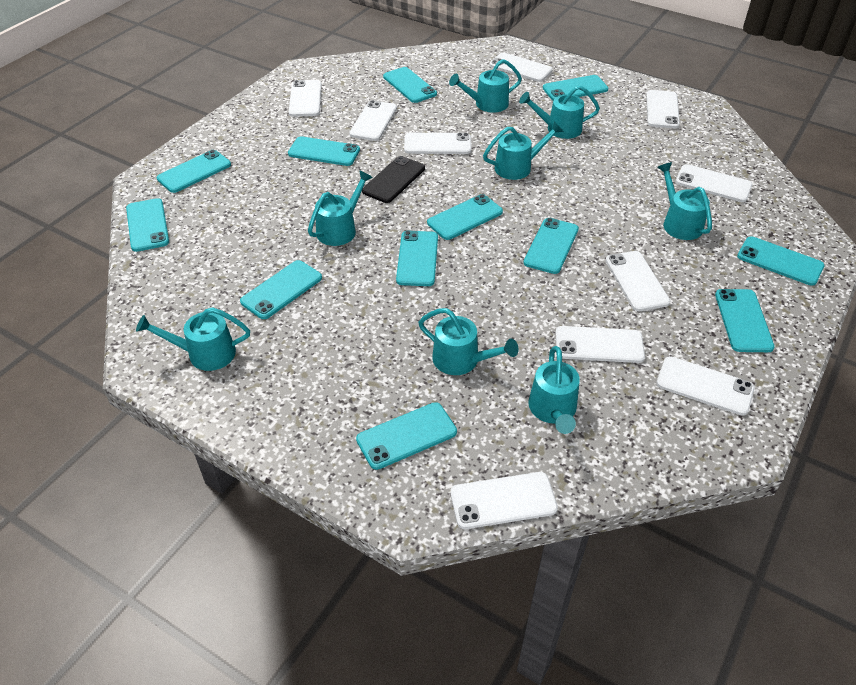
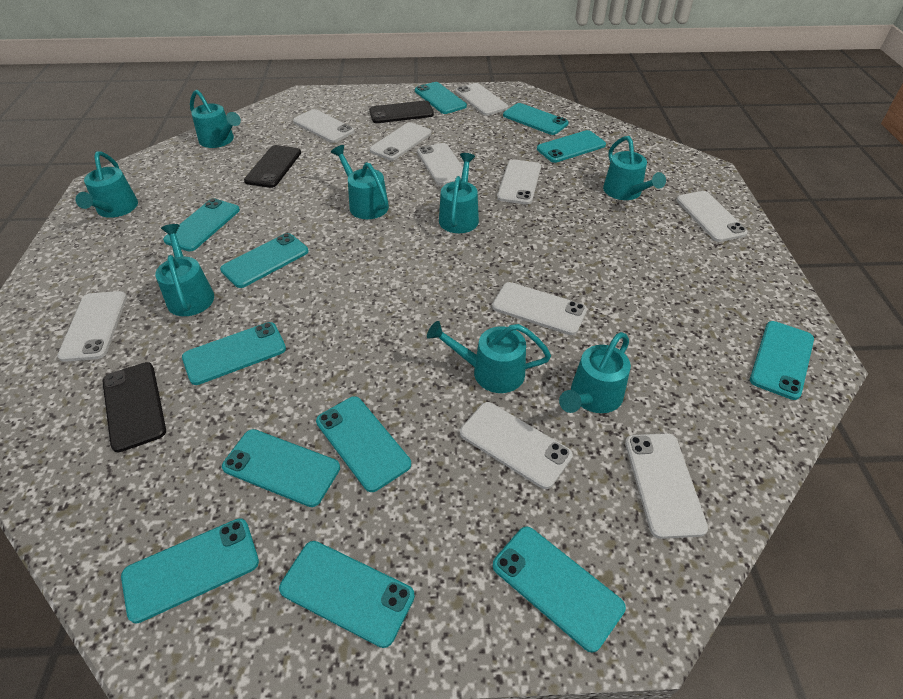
black phone: [362,156,425,203] = 1 -> [102,362,166,452] [244,145,301,188] [369,100,434,123] = 3

